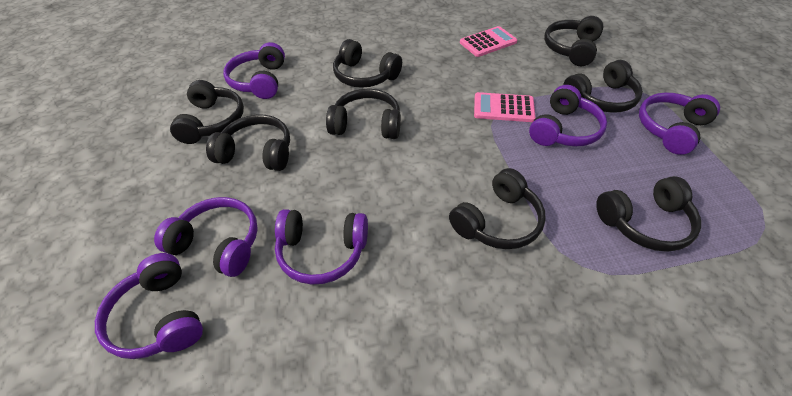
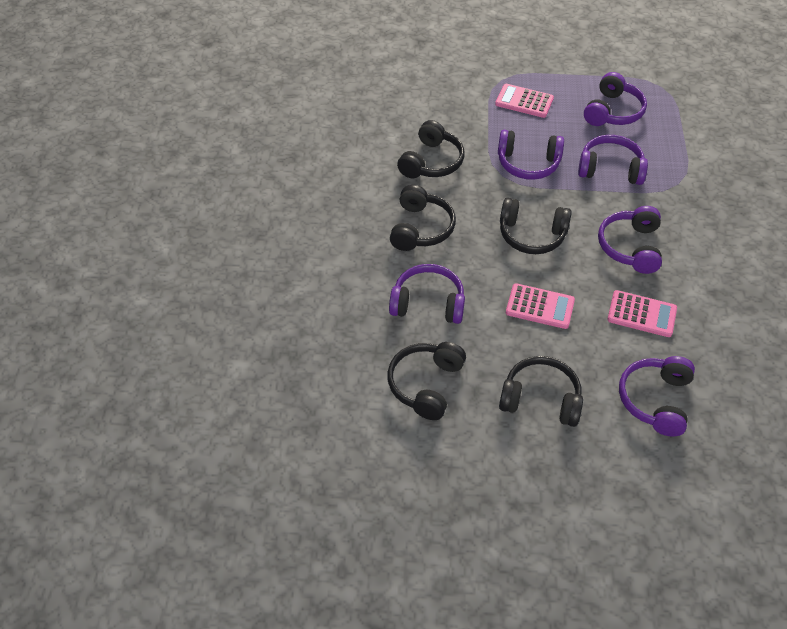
black headphones: [170,80,244,144] [206,115,290,171] [326,89,401,139] [333,39,402,88] [449,168,546,249] [544,16,603,66] [563,60,643,113] [596,176,701,252] = 8 -> [387,342,466,420] [390,185,456,251] [397,120,464,178] [499,356,583,427] [500,198,572,254] = 5
pink calculator: [460,26,517,57] [474,92,536,122] = 2 -> [495,84,554,118] [506,283,575,329] [607,290,677,337] = 3

